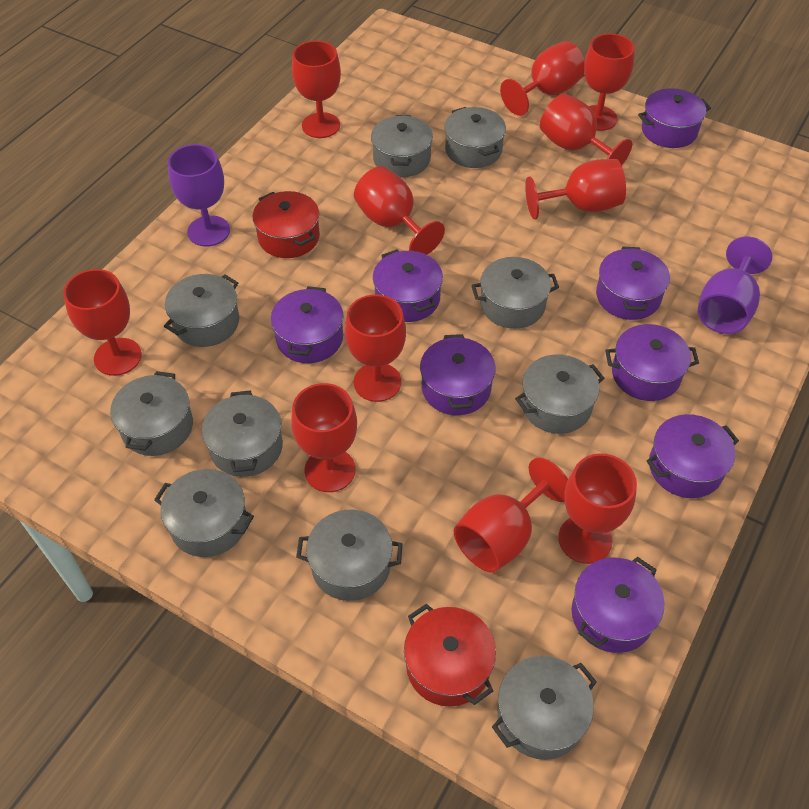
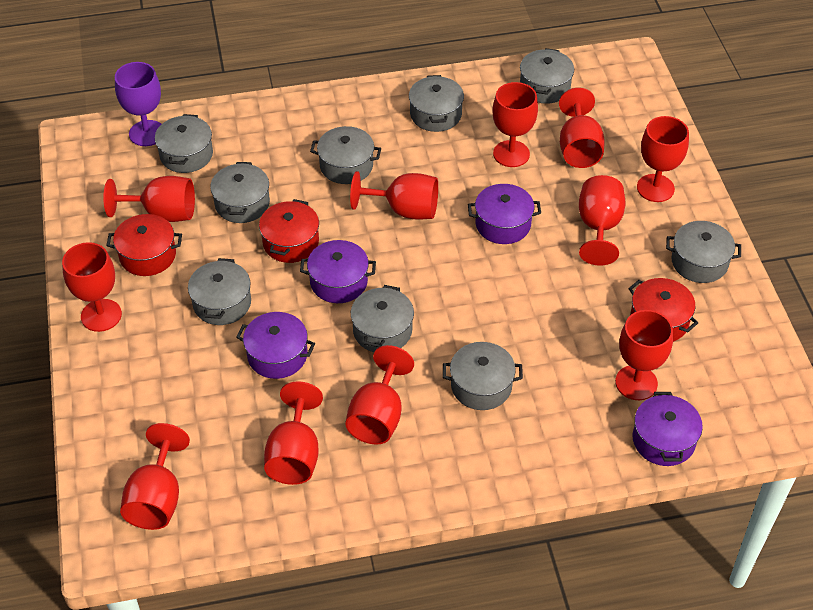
grey pot: [110,371,193,456] [154,469,254,557] [164,274,239,347] [202,390,283,477] [296,510,403,601] [371,115,433,177] [445,107,506,168] [471,257,559,329] [492,656,597,760] [515,354,604,434] = 10 -> [155,114,213,173] [188,258,251,325] [210,162,270,223] [310,126,381,184] [351,285,414,352] [409,75,464,132] [443,342,523,410] [520,48,574,104] [666,221,741,283] = 9
purple goblet: [168,144,230,247] [698,236,772,334] = 2 -> [115,62,161,146] = 1
purple pot: [271,286,344,363] [373,249,443,322] [420,334,496,415] [572,557,664,653] [596,246,670,320] [605,324,699,401] [638,88,711,148] [646,414,739,498] = 8 -> [236,312,315,379] [300,240,376,303] [468,184,541,244] [633,392,703,466] = 4
red pot: [253,191,320,258] [404,604,496,707] = 2 -> [106,214,182,276] [259,199,319,263] [628,278,698,342] = 3

